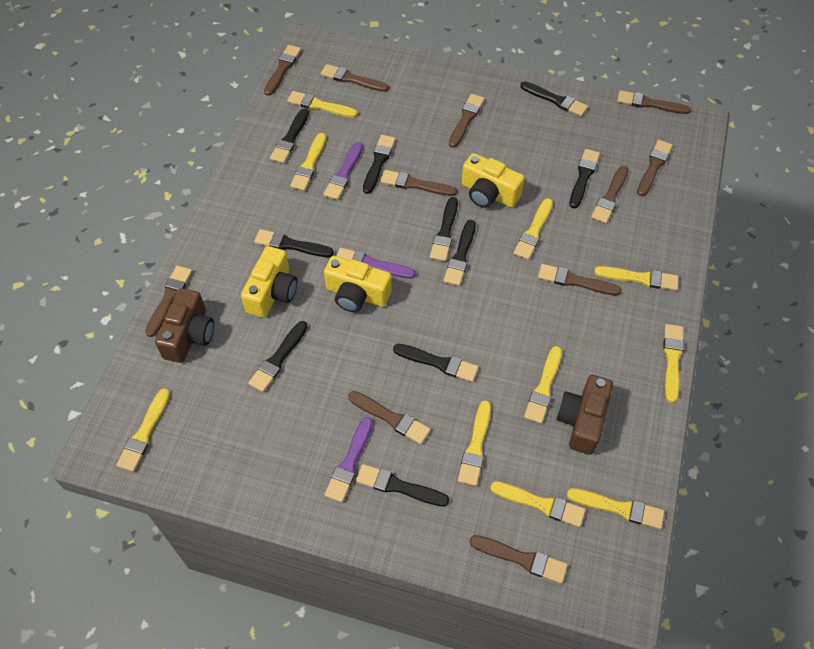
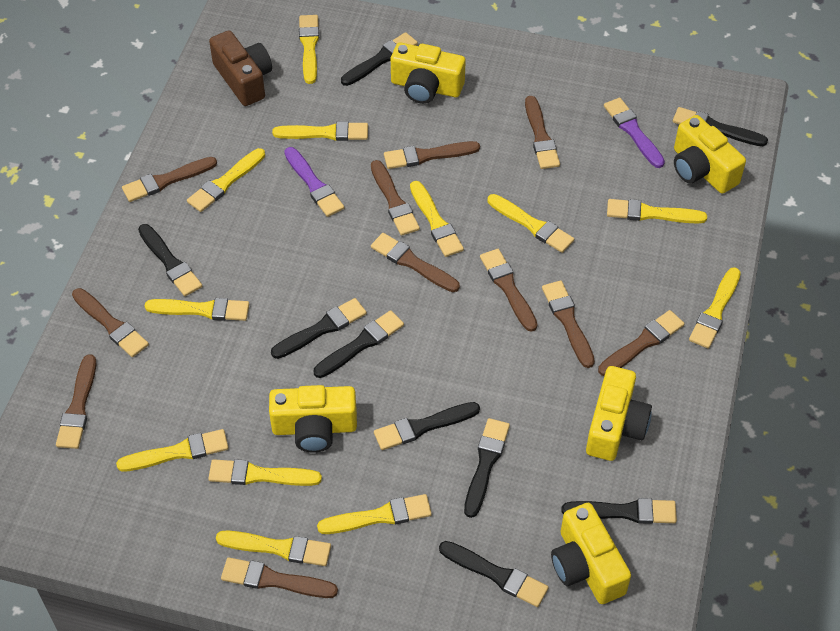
black brush: [248,321,307,392] [254,229,334,257] [270,108,309,163] [356,464,449,507] [363,135,396,194] [393,344,479,382] [430,197,458,261] [443,220,476,286] [520,81,588,116] [570,149,600,209] = 10 -> [138,224,202,296] [271,298,367,359] [314,310,404,378] [341,32,418,86] [374,402,480,450] [439,541,549,607] [464,418,510,518] [562,498,677,524] [673,107,768,146] = 9
brown camera: [155,288,214,363] [557,375,613,455] = 2 -> [209,30,272,106] = 1
purple brush: [324,142,363,200] [325,417,373,502] [337,248,415,279] = 3 -> [284,147,344,217] [604,98,665,168] = 2
yellow brush: [116,388,170,472] [287,91,358,118] [290,133,326,191] [458,401,491,486] [490,481,585,527] [514,198,553,260] [524,346,562,424] [567,488,664,529] [594,266,678,291] [663,324,684,403] = 10 -> [116,429,229,471] [145,298,249,321] [187,148,265,212] [208,459,322,486] [216,531,331,566] [272,121,368,141] [299,15,319,84] [317,494,432,534] [410,181,464,257] [488,194,574,253] [607,199,707,224] [689,267,741,349] = 12
yellow camera: [241,246,298,318] [324,256,392,312] [462,153,525,208] = 3 -> [269,385,357,452] [391,43,466,104] [551,503,631,604] [586,366,652,461] [674,115,746,194] = 5

